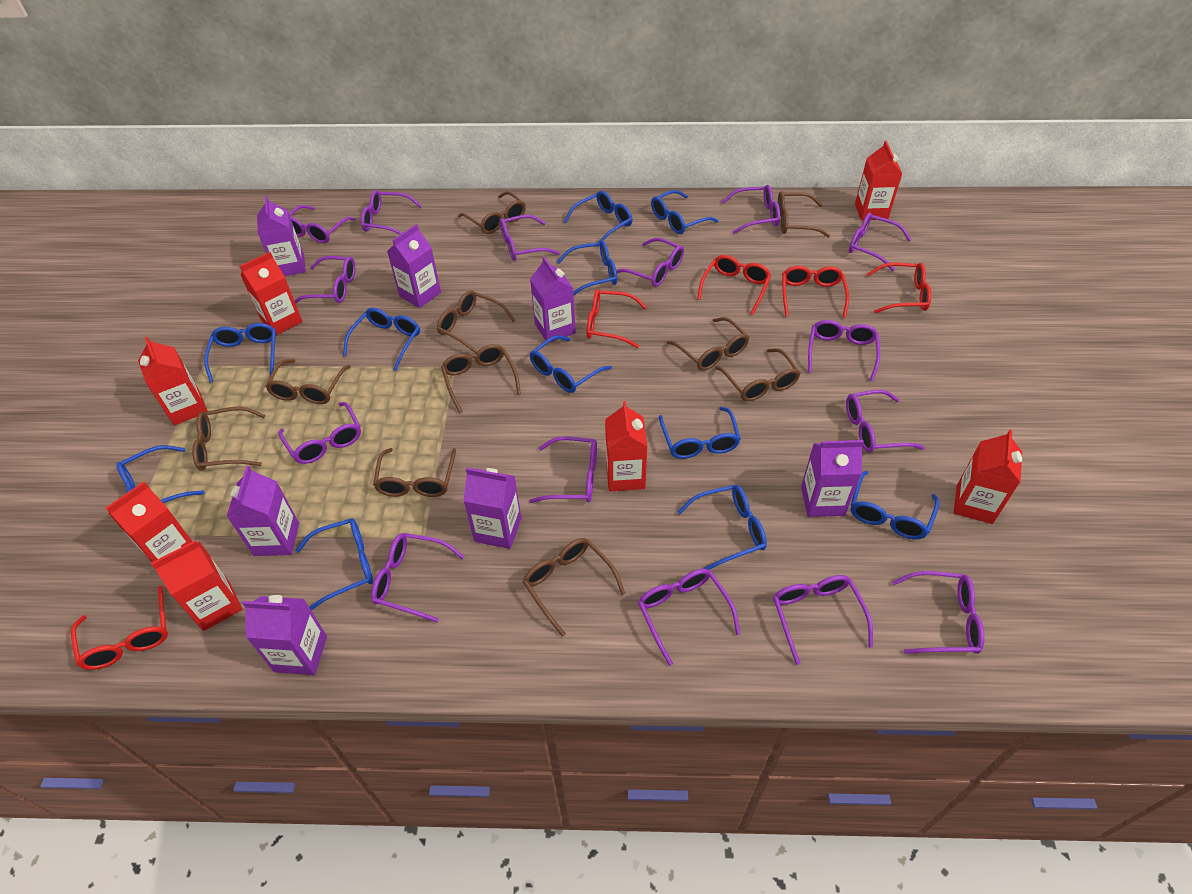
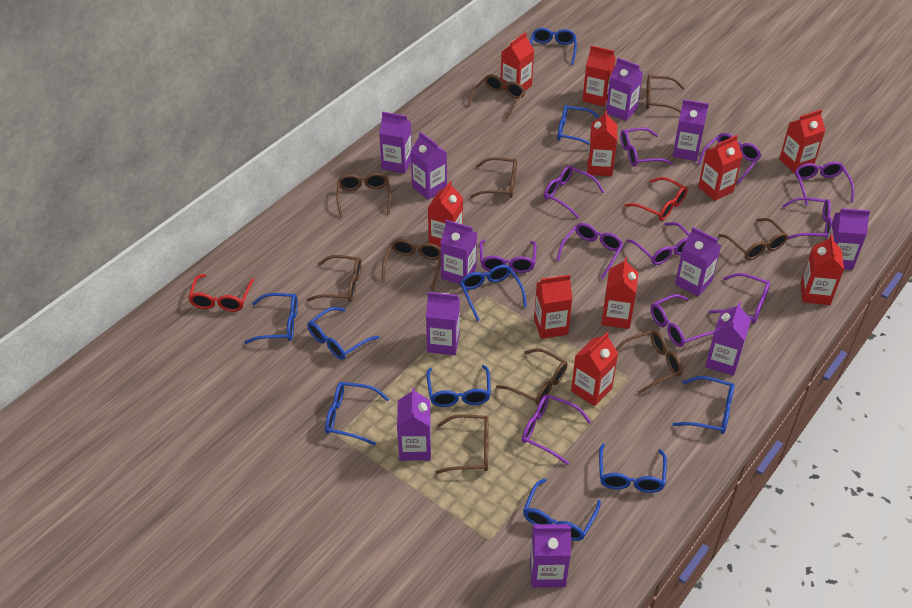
blue glasses: [116,445,205,503] [204,323,276,382] [296,518,373,610] [343,308,420,371] [530,335,612,393] [557,240,617,295] [564,191,632,247] [651,190,719,234] [659,407,741,459] [678,485,767,570] [851,471,939,540] = 11 -> [244,293,298,344] [307,307,379,360] [325,382,389,445] [427,365,491,407] [460,265,527,321] [523,479,601,541] [530,28,577,65] [557,105,600,145] [599,444,667,493] [673,376,734,434] = 10
purple carton: [227,466,299,556] [242,595,327,675] [257,196,306,276] [387,224,441,308] [463,468,521,549] [530,257,576,343] [801,440,864,517] = 7 -> [379,112,412,174] [397,387,431,461] [411,132,447,200] [426,292,460,355] [440,220,477,285] [530,524,571,588] [606,58,643,121] [672,99,709,161] [675,227,722,297] [705,302,751,376] [826,208,870,270] = 11
purple glasses: [278,402,361,464] [289,205,356,243] [294,256,355,304] [361,190,422,235] [371,533,464,622] [500,215,560,261] [529,436,597,503] [616,238,684,287] [638,569,741,666] [722,185,780,234] [773,575,873,665] [808,320,880,381] [846,390,924,453] [849,213,911,271] [892,571,984,654] = 15 -> [480,239,536,273] [522,394,591,465] [544,165,604,219] [556,223,623,279] [620,127,673,167] [626,222,690,265] [651,294,714,347] [698,133,761,183] [709,273,770,324] [782,197,833,240] [795,162,854,205] = 11
red carton: [106,481,193,562] [138,337,207,426] [151,541,242,631] [240,252,303,335] [605,401,648,491] [855,141,902,220] [954,430,1022,524] = 7 -> [428,181,463,248] [501,32,534,91] [534,275,573,339] [571,332,618,406] [582,46,616,106] [587,110,617,176] [601,257,638,329] [698,135,743,201] [779,110,826,173] [801,234,844,305] = 10
red glasses: [71,585,168,670] [587,289,647,348] [697,255,771,315] [782,266,849,318] [866,262,931,313] = 5 -> [188,274,254,312] [624,177,688,221] = 2

